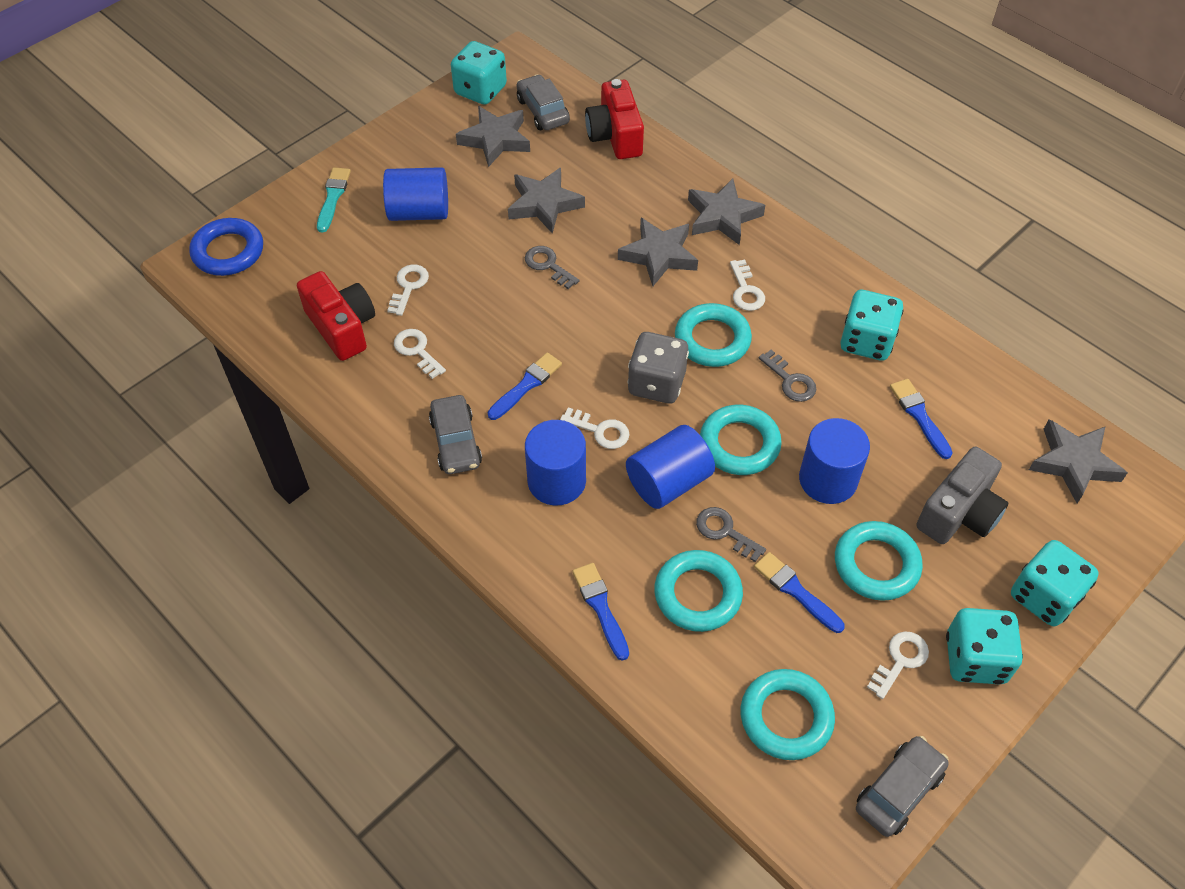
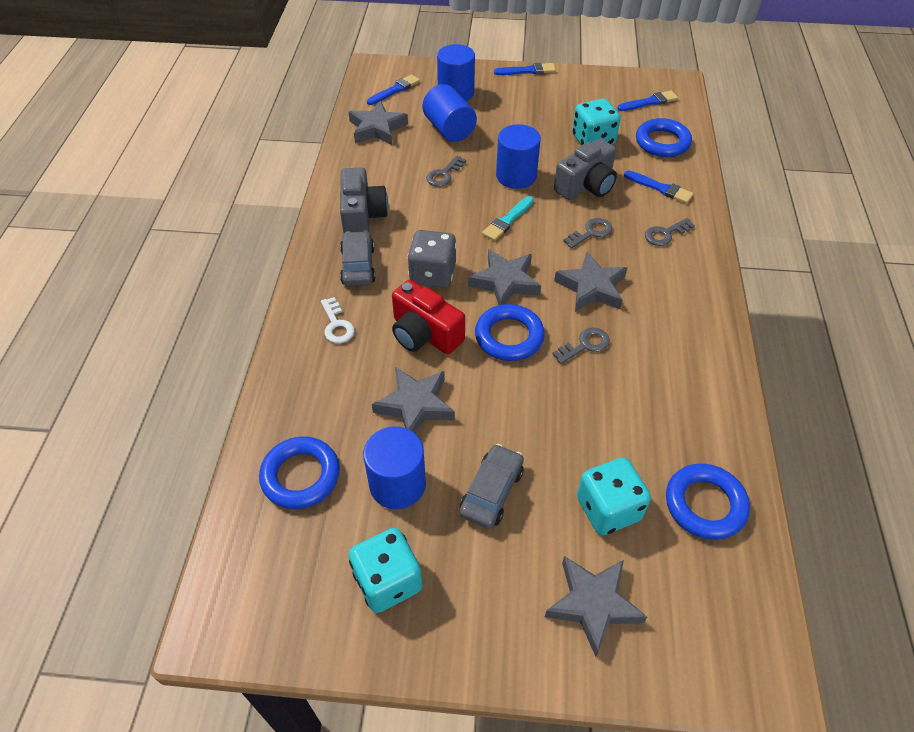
blue ring: [189,218,263,276] = 1 -> [259,437,340,509] [475,304,545,361] [636,118,692,157] [666,464,750,540] = 4
grey camera: [916,447,1008,544] = 1 -> [340,168,388,234] [554,138,617,200] = 2
grey car: [429,395,482,474] [516,74,570,130] [856,736,949,837] = 3 -> [340,230,376,286] [460,444,524,529] = 2
grey key: [525,246,579,289] [696,507,766,562] [759,350,817,402] = 3 -> [426,156,466,187] [553,328,610,364] [563,218,612,248] [645,218,695,246] = 4
red camera: [297,271,375,361] [585,79,644,159] = 2 -> [392,280,465,354] = 1
turquoise dice: [451,41,507,105] [840,290,903,361] [946,608,1023,685] [1011,540,1099,626] = 4 -> [349,528,422,613] [572,99,621,145] [577,458,651,535] = 3
turquoise ring: [654,550,743,632] [675,303,752,367] [700,405,782,475] [741,669,835,760] [835,521,923,601] = 5 -> none = 0
white key: [387,264,429,316] [394,329,446,379] [560,407,630,449] [730,260,765,311] [867,631,929,699] = 5 -> [321,297,355,343] = 1

